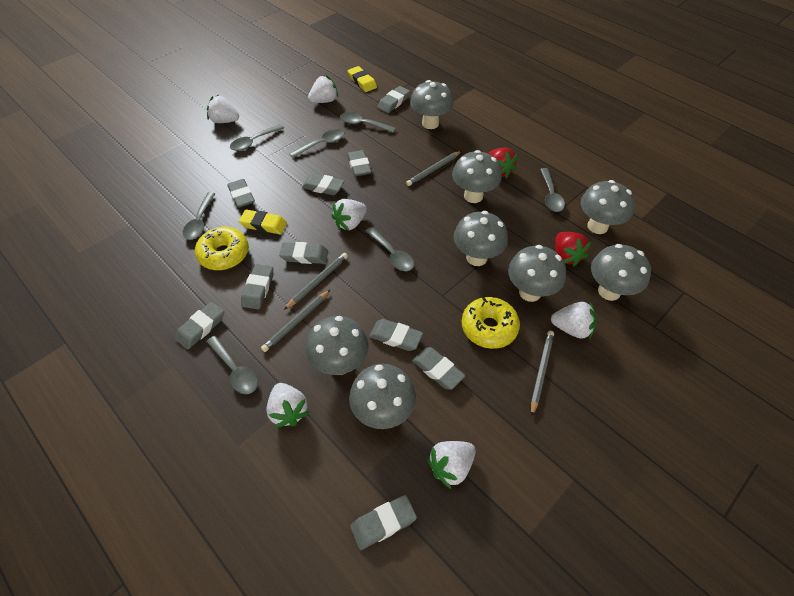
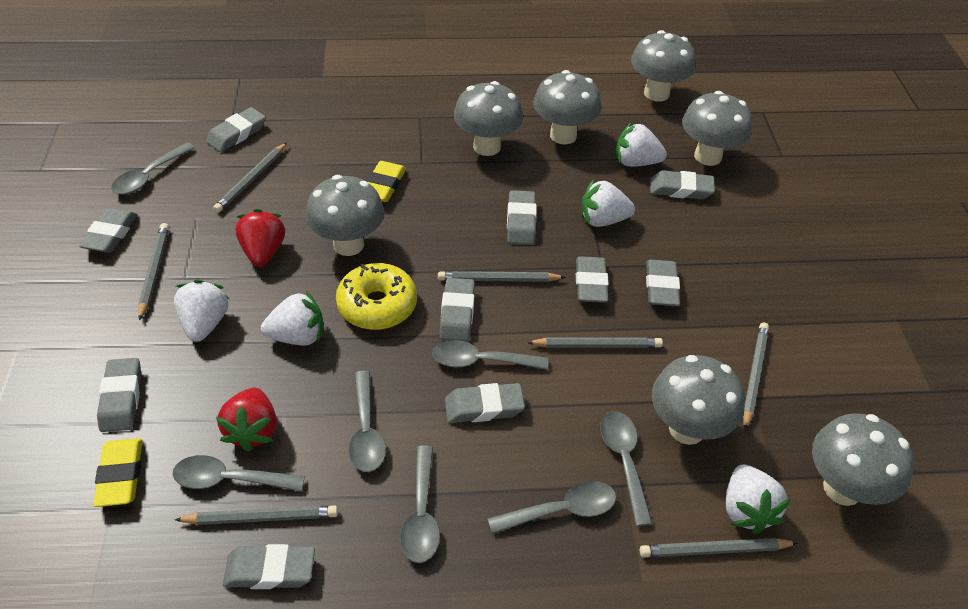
grey mushroom: [305,316,369,375] [349,364,416,429] [410,80,454,129] [452,150,502,203] [454,211,508,266] [508,245,566,302] [581,180,635,234] [591,244,651,301] = 8 -> [306,175,384,256] [454,81,523,156] [533,70,601,145] [631,30,696,102] [652,355,745,445] [682,91,752,166] [812,413,914,506] = 7
grey pencil: [261,290,330,352] [284,253,348,310] [406,151,461,186] [531,331,554,417] = 4 -> [138,223,169,321] [175,505,338,525] [213,143,287,213] [438,271,566,282] [527,337,663,348] [640,538,798,558] [743,323,769,430] = 7
white strawberry: [207,95,239,123] [266,383,309,428] [308,75,338,103] [331,199,367,231] [427,441,476,489] [551,302,597,339] = 6 -> [174,279,229,342] [261,291,323,346] [581,179,635,227] [616,122,667,167] [726,464,791,534] = 5
yellow donut: [195,227,249,270] [461,297,520,349] = 2 -> [336,263,417,330] = 1

